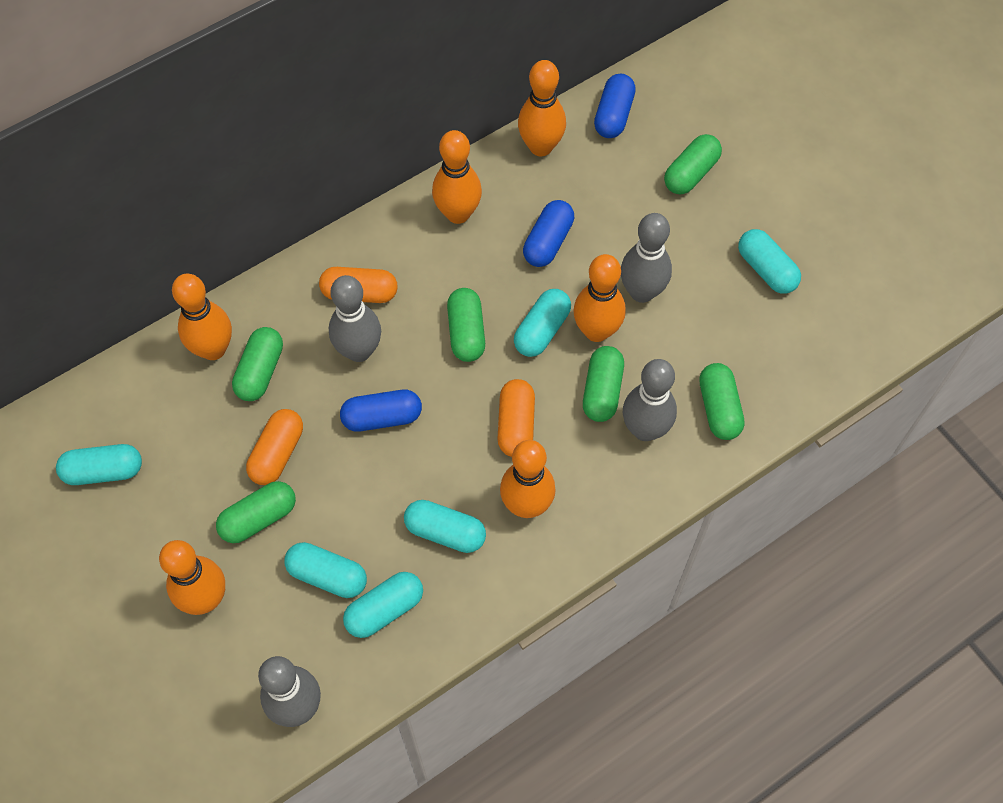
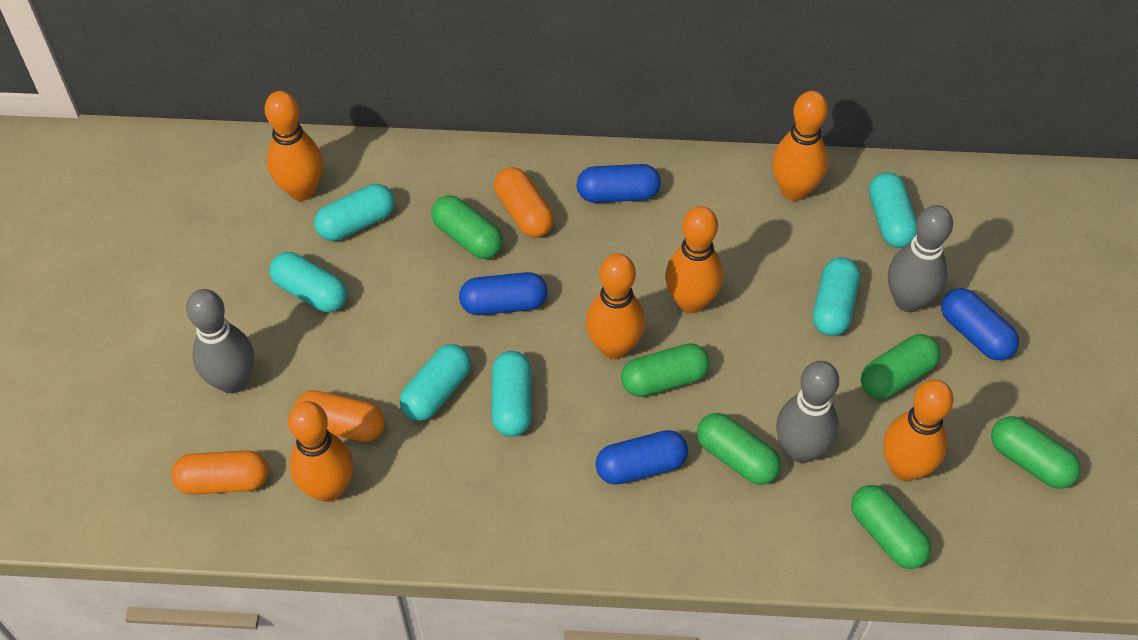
blue capsule: [340,390,422,432] [523,200,574,267] [594,74,636,138] = 3 -> [459,272,547,315] [576,164,661,203] [596,430,688,485] [941,288,1019,360] = 4
grey bowling pin: [258,656,321,727] [329,275,381,362] [621,213,672,303] [623,359,677,441] = 4 -> [186,289,254,394] [776,361,839,463] [888,205,953,312] = 3

